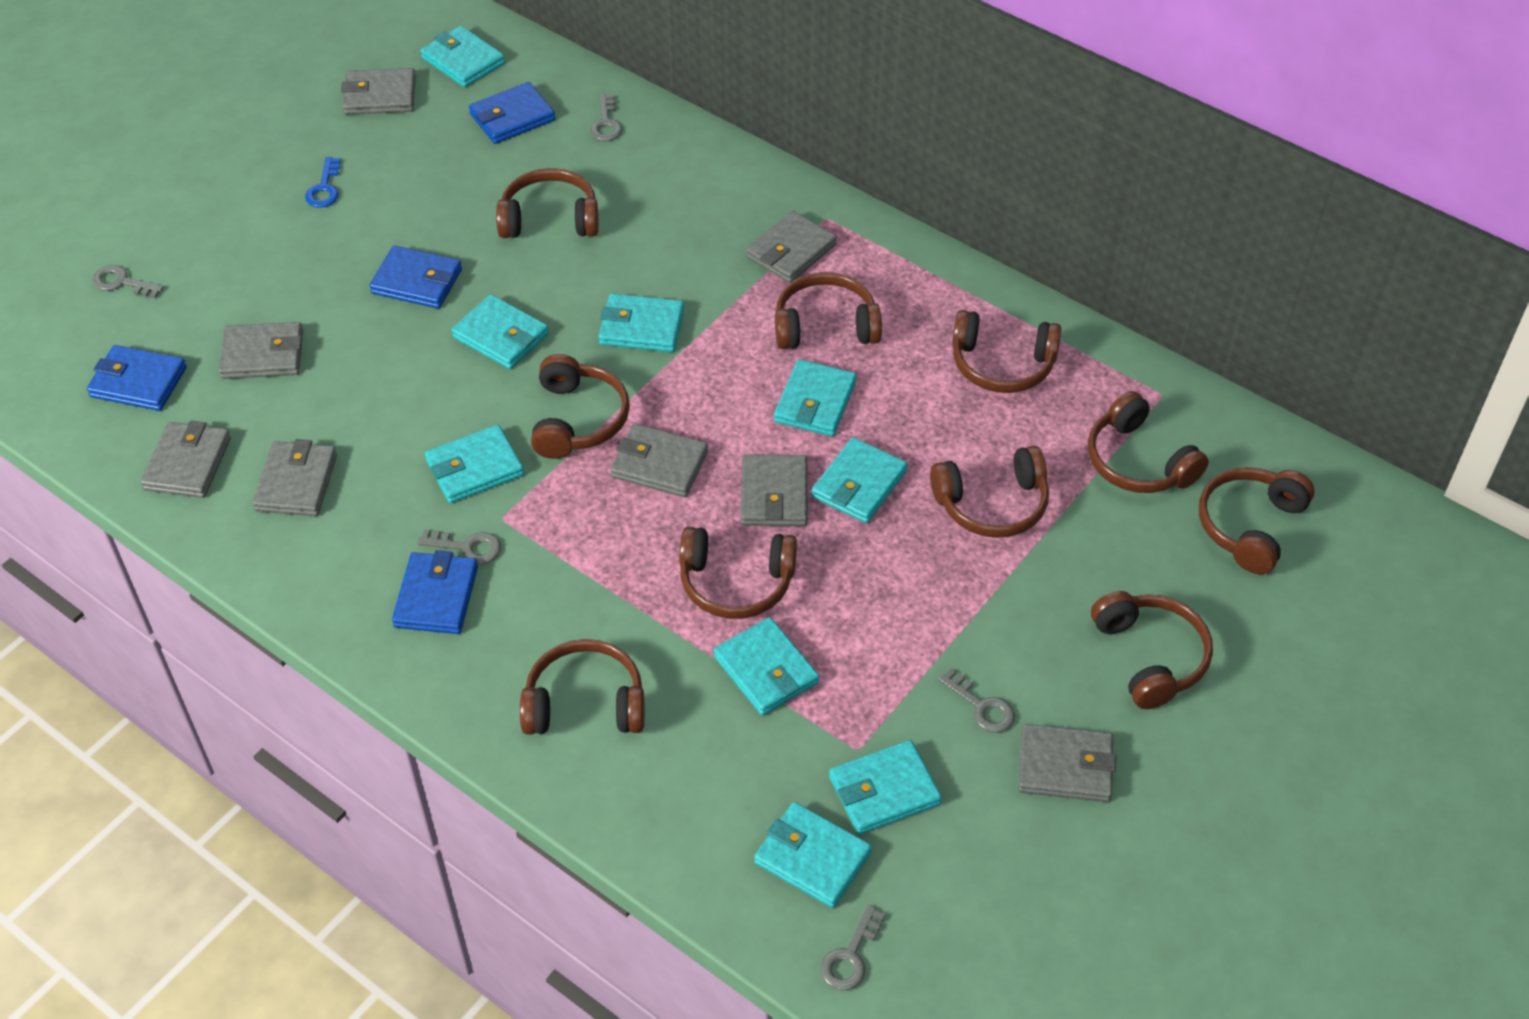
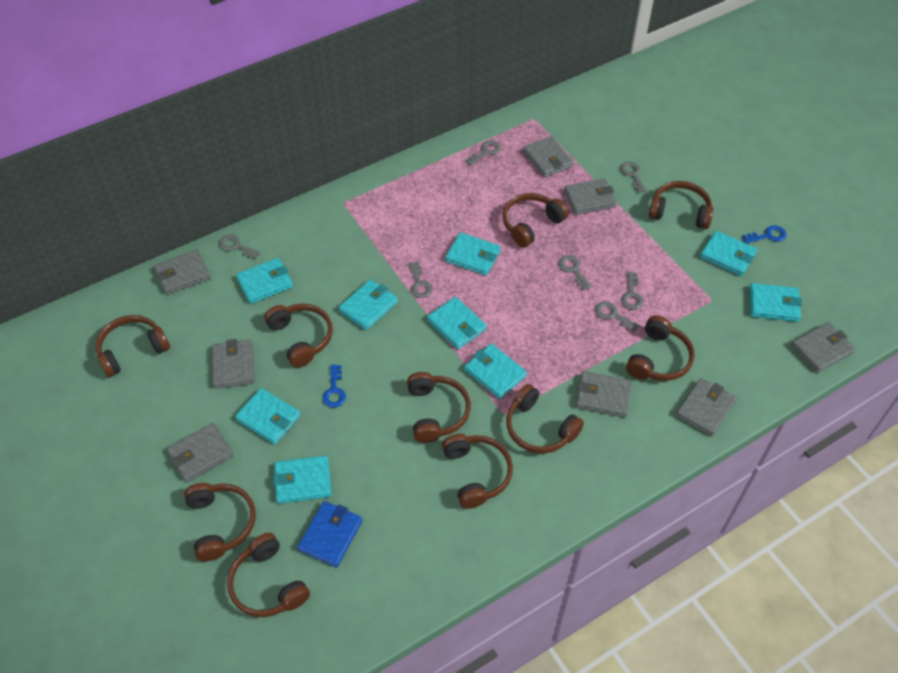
blue key: [305,157,341,208] = 1 -> [323,364,346,408] [742,225,786,243] = 2
blue wallet: [87,345,187,411] [369,245,462,309] [392,550,478,634] [469,82,555,144] = 4 -> [297,501,363,567] = 1
grey key: [92,265,164,298] [418,529,501,564] [590,94,622,141] [820,905,886,991] [938,668,1015,733] = 5 -> [219,235,261,259] [409,261,433,298] [465,140,501,166] [559,255,592,290] [595,301,640,332] [621,162,647,193] [621,272,643,310] = 7

